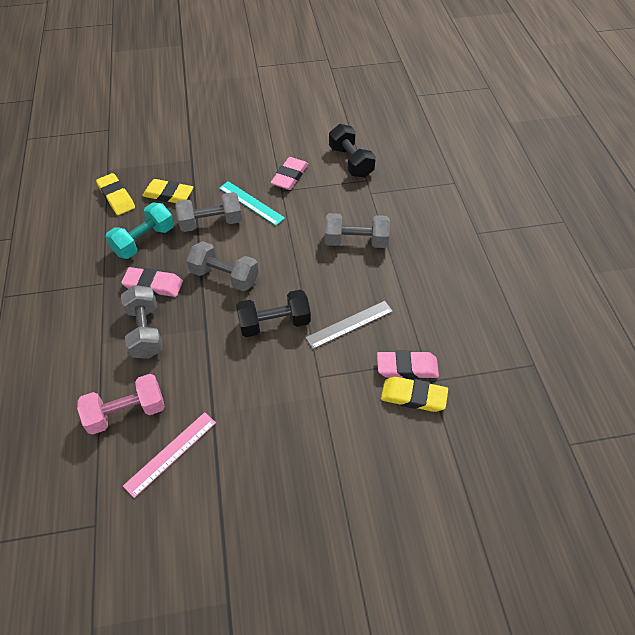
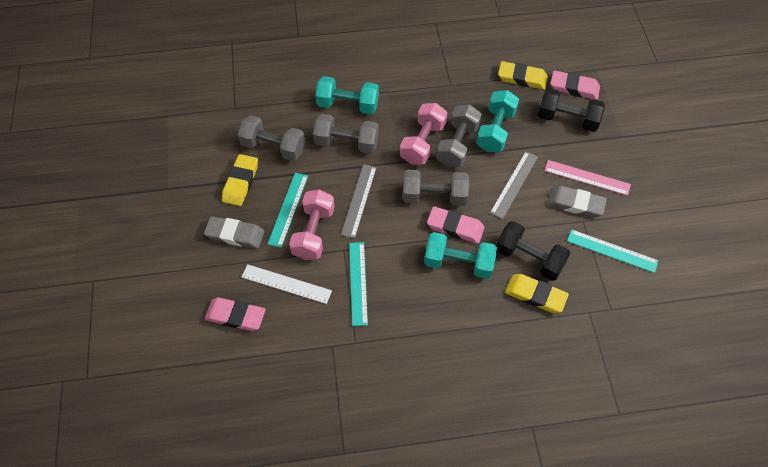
grey eraser: none = 0 -> [204,216,264,249] [547,186,607,217] = 2
grey ruler: [305,301,393,349] = 1 -> [341,164,377,238] [490,151,538,219] = 2
pink dumbbell: [77,374,165,435] = 1 -> [289,189,335,260] [400,103,447,165] = 2
turquoise dumbbell: [105,202,174,259] = 1 -> [315,76,379,114] [424,232,497,279] [476,90,519,152] = 3
turquoise ruler: [219,181,285,226] = 1 -> [268,173,308,248] [349,242,368,326] [567,229,658,273] = 3
white ruler: none = 0 -> [242,264,332,304] = 1

